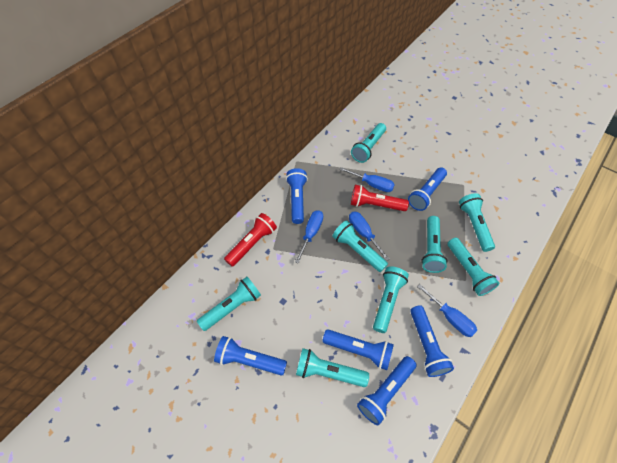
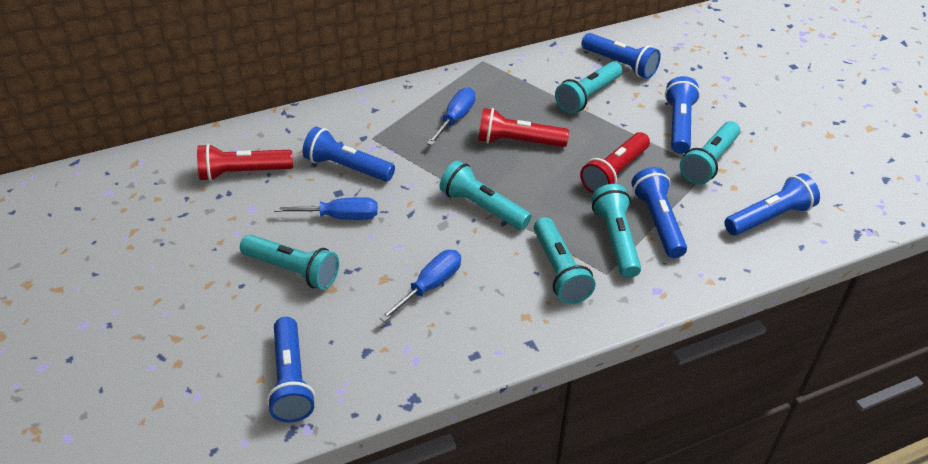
blue screwdriver: [295,210,323,264] [340,167,395,192] [349,212,390,261] [417,284,477,337] = 4 -> [274,197,378,220] [379,250,461,322] [427,88,475,146] = 3
red flashlight: [224,213,277,267] [351,185,409,211] = 2 -> [197,144,293,181] [478,108,569,147] [580,132,650,193] = 3
turquoise flashlight: [197,277,261,331] [296,348,369,387] [332,220,388,272] [351,123,386,163] [373,266,409,333] [421,216,448,273] [447,238,499,296] [459,193,495,252] = 8 -> [240,235,339,290] [440,160,531,230] [534,217,596,304] [555,61,622,114] [591,184,641,278] [680,121,740,185] = 6

